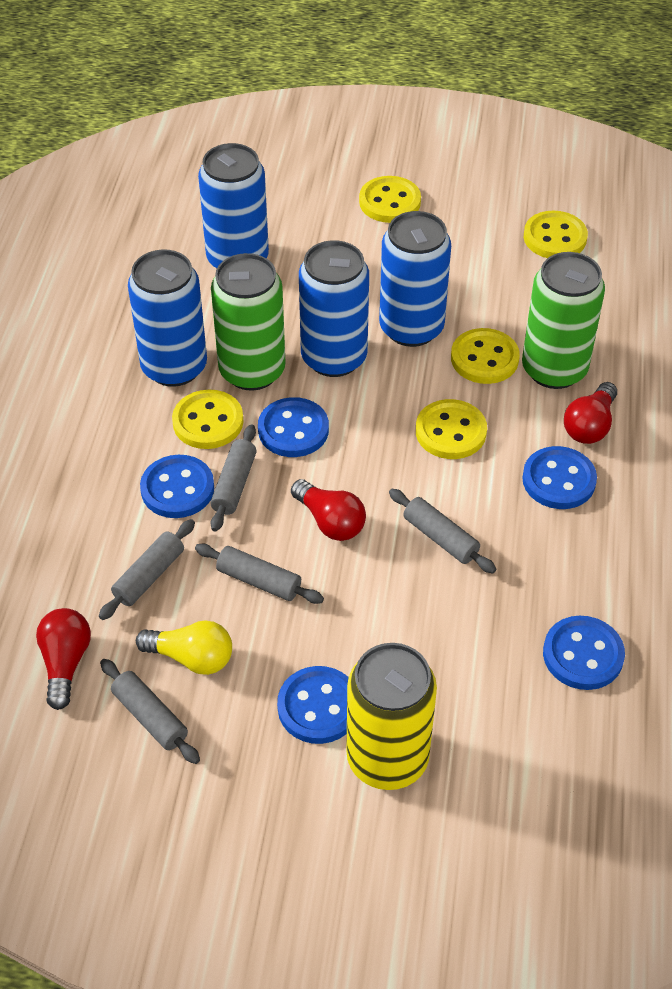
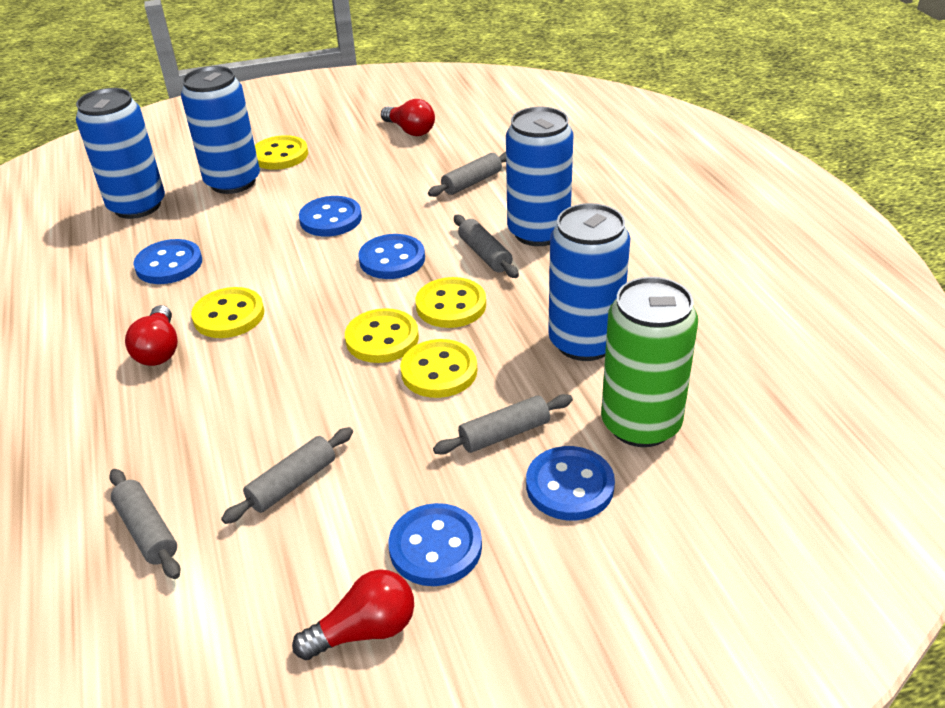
green can: [211,253,285,391] [522,252,605,389] = 2 -> [601,277,698,447] = 1
yellow can: [347,643,437,790] = 1 -> none = 0
yellow light bulb: [136,620,232,675] = 1 -> none = 0

